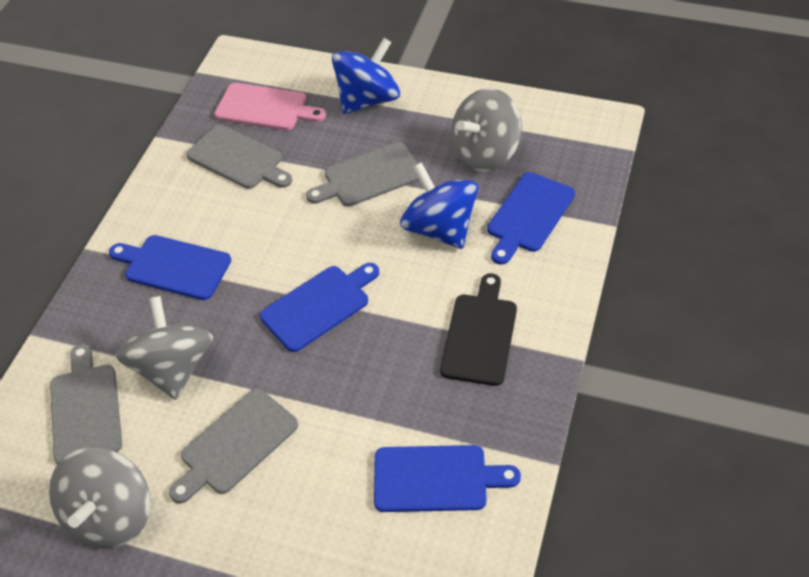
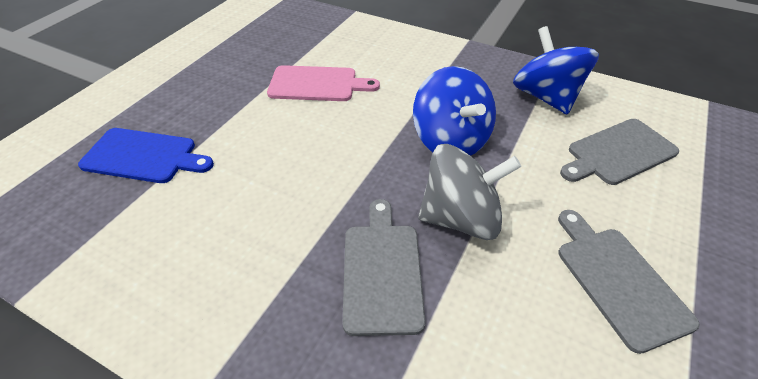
black cutting board: [440,273,517,386] = 1 -> none = 0
blue cutting board: [109,235,231,300] [260,263,379,352] [374,445,521,512] [487,172,575,265] = 4 -> [78,128,214,183] = 1
grey cutting board: [50,344,122,464] [169,388,298,504] [186,125,292,189] [306,142,419,207] = 4 -> [343,199,426,336] [558,210,700,354] [560,119,679,185] = 3
grey spinning top: [49,448,151,548] [116,296,213,400] [451,88,522,172] = 3 -> [418,144,521,240] = 1

